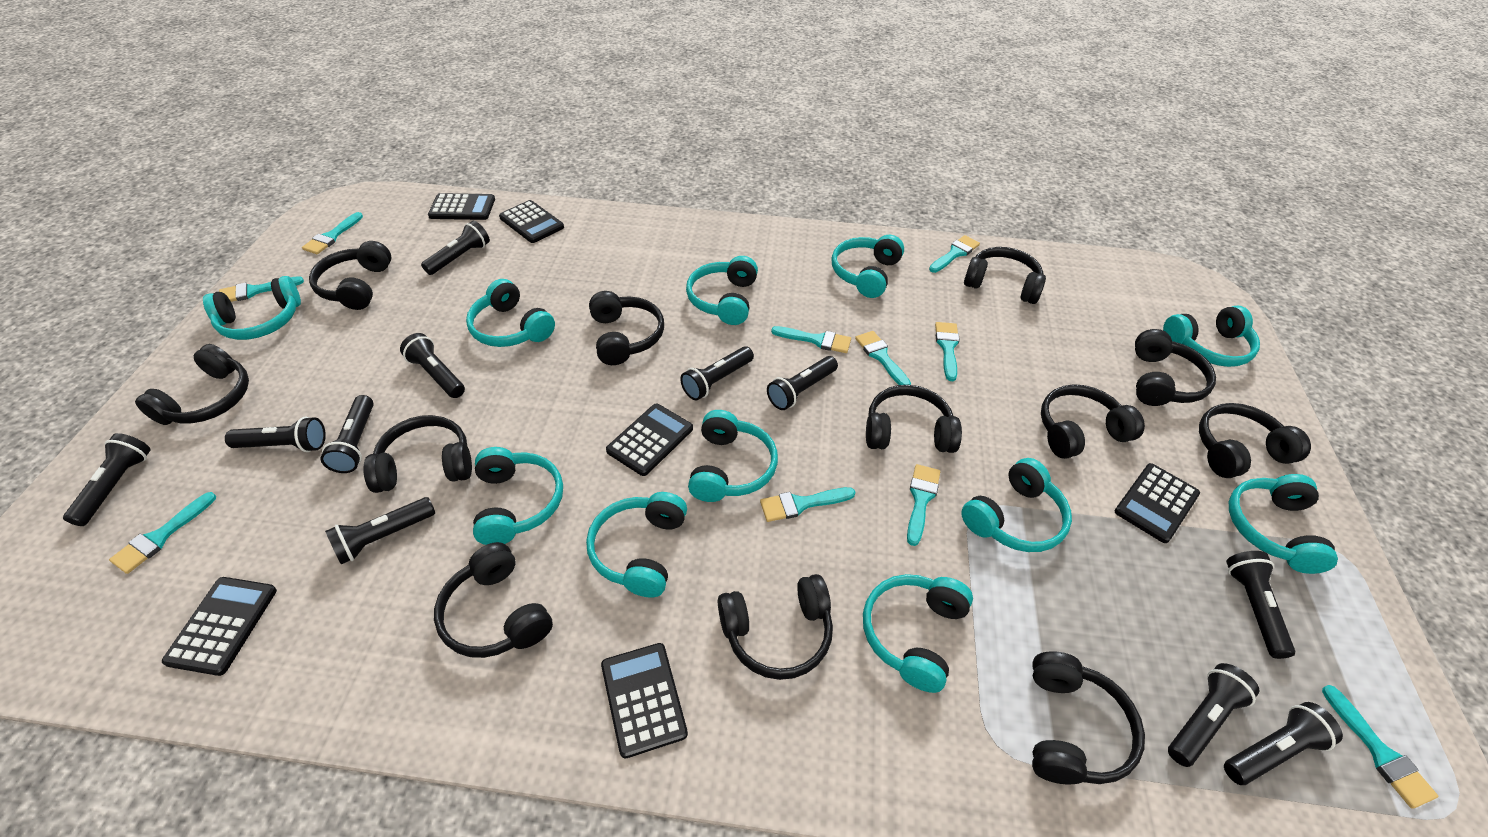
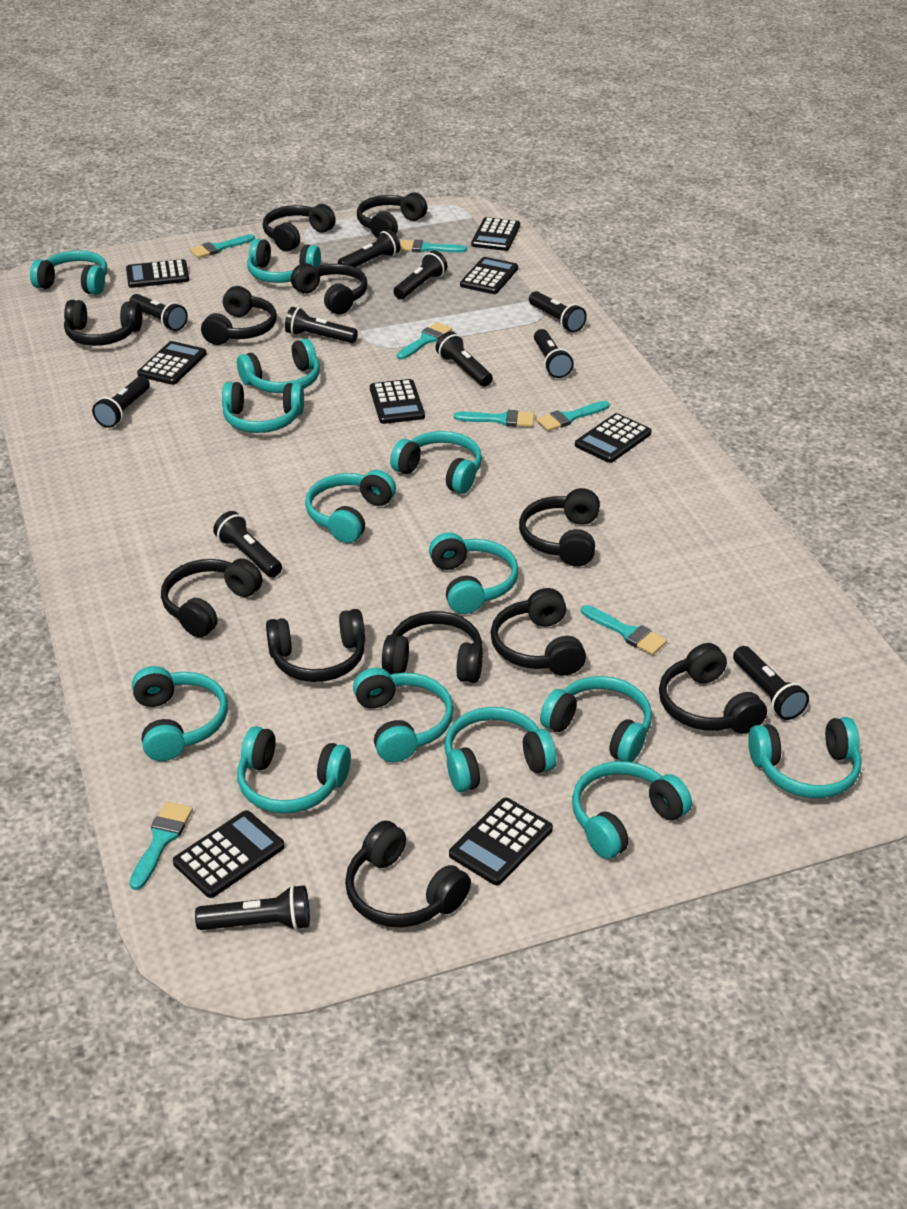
black calculator: [162,577,277,676] [428,193,495,220] [499,200,564,243] [601,643,688,758] [606,404,693,476] [1115,463,1200,543] = 6 -> [126,259,189,288] [137,341,207,385] [173,810,285,898] [370,379,425,424] [449,798,553,885] [460,257,518,294] [471,217,520,251] [575,413,652,463] = 8
turquoise brush: [109,492,216,574] [219,276,304,302] [302,212,363,254] [760,487,856,522] [771,326,851,353] [855,331,911,385] [907,464,940,546] [929,235,980,273] [935,322,960,381] [1322,685,1439,809] = 10 -> [129,802,193,890] [190,234,255,258] [397,322,452,359] [400,239,467,253] [454,410,534,427] [536,401,610,431] [581,605,667,655] = 7
turquoise headphones: [203,276,301,340] [466,279,555,347] [473,447,563,545] [586,492,687,598] [686,256,758,325] [688,410,778,502] [831,235,904,298] [863,574,973,693] [961,458,1072,552] [1163,306,1260,367] [1229,474,1338,574] = 11 -> [30,250,107,295] [132,666,228,761] [222,382,304,433] [237,339,320,393] [237,726,351,814] [247,239,321,283] [305,470,396,543] [353,668,454,762] [390,431,482,494] [429,532,519,614] [444,707,557,792] [540,676,652,762] [572,761,692,859] [748,717,862,798] = 14

